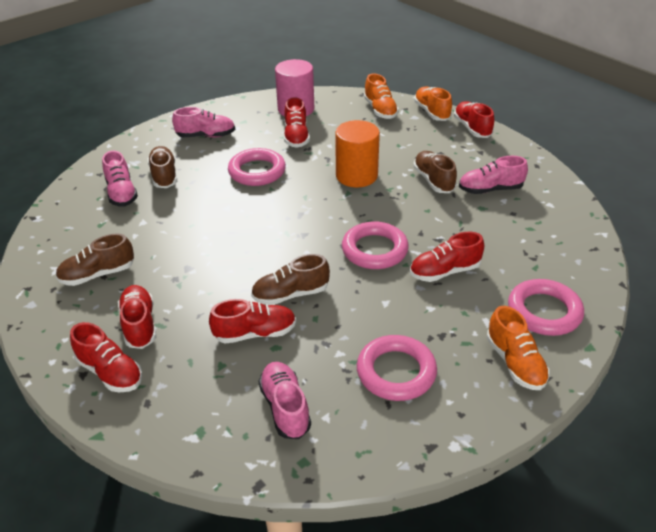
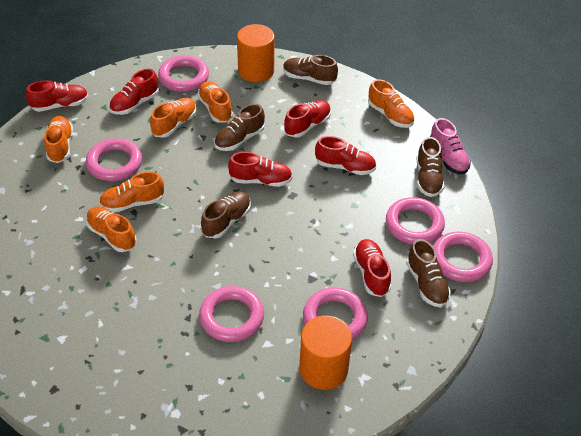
brown shoe: [56,233,134,286] [148,146,177,188] [251,254,330,305] [413,151,457,193] = 4 -> [201,192,251,239] [214,104,265,151] [283,55,338,85] [406,239,451,307] [417,137,444,197] = 5
orange cylinder: [335,120,380,188] = 1 -> [237,24,275,82] [299,315,352,390] = 2
orange shoe: [364,73,399,119] [414,86,452,121] [487,306,550,390] = 3 -> [44,116,73,163] [86,206,137,252] [99,172,164,213] [150,98,197,138] [197,81,233,123] [368,79,415,128] = 6
pink cylinder: [275,59,314,116] = 1 -> none = 0
pink ring: [228,148,286,186] [342,222,409,269] [357,335,437,401] [508,279,584,336] = 4 -> [86,138,142,181] [158,55,209,92] [199,286,264,342] [303,288,368,340] [386,197,445,244] [433,232,493,282] = 6
pink shoe: [102,150,138,207] [172,107,235,137] [258,362,311,439] [459,156,528,194] = 4 -> [430,118,471,174] = 1

